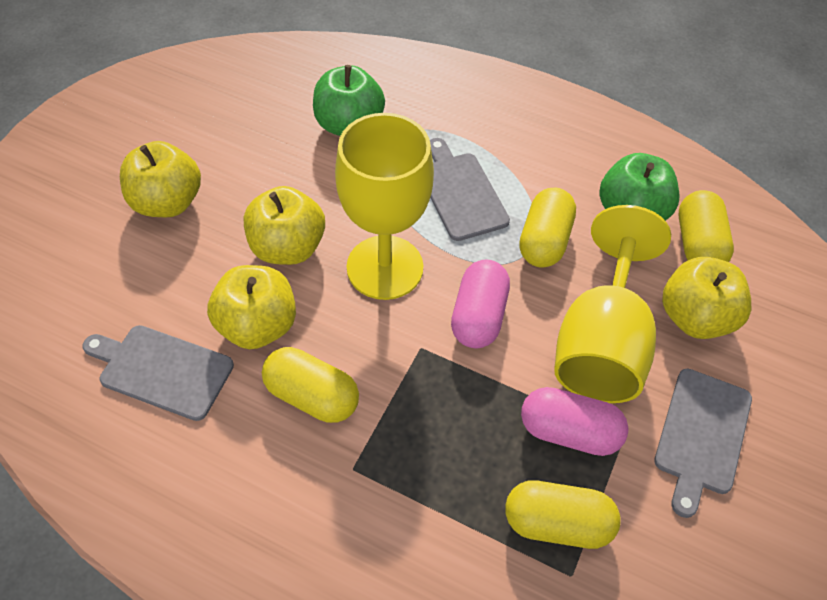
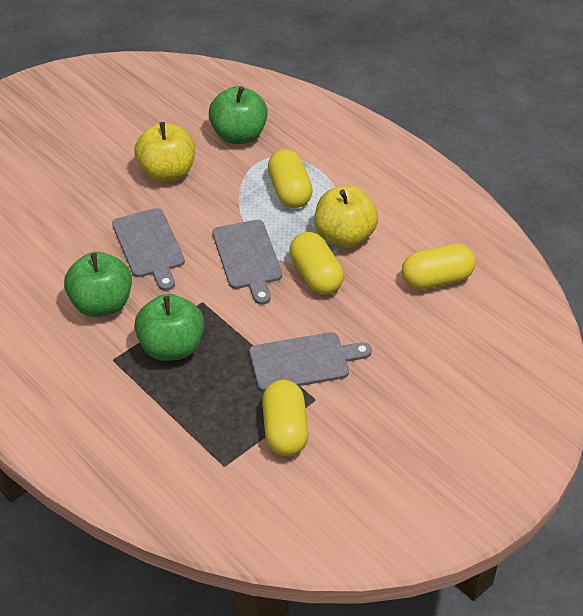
green apple: [313,65,385,136] [599,153,679,221] = 2 -> [64,252,132,317] [134,294,204,361] [209,86,268,144] = 3
pink capsule: [451,259,510,348] [521,387,629,456] = 2 -> none = 0
yellow apple: [120,141,201,217] [207,265,296,349] [244,186,325,265] [662,257,751,339] = 4 -> [135,122,195,182] [314,186,378,248] = 2
yellow goblet: [335,113,434,300] [554,205,671,403] = 2 -> none = 0

